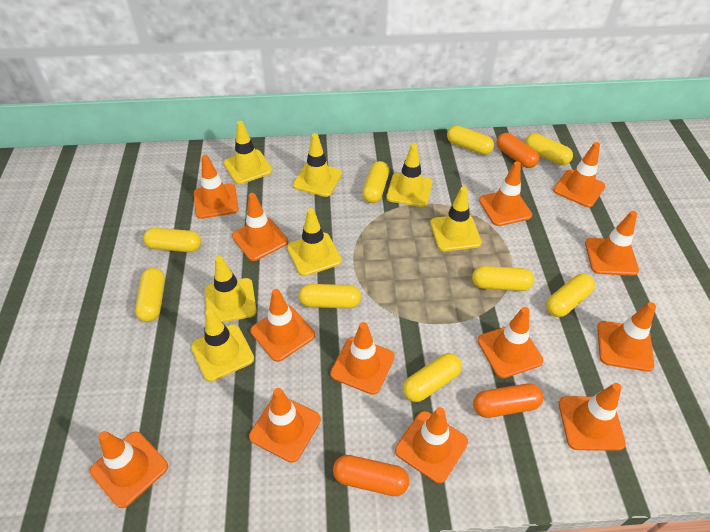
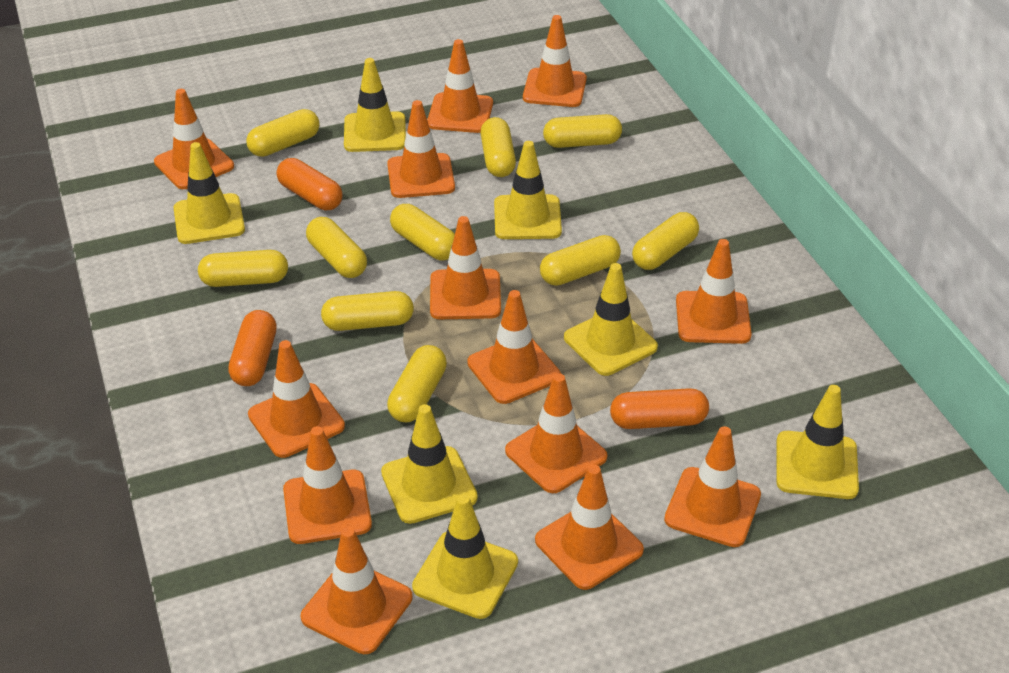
yellow capsule: [135,267,165,322] [143,228,201,252] [299,284,361,308] [362,161,389,203] [403,353,462,402] [447,125,494,155] [472,266,534,291] [525,133,573,165] [546,274,595,317] = 9 -> [198,250,288,287] [246,109,320,157] [306,217,367,278] [321,291,414,331] [387,345,447,422] [390,204,455,260] [480,117,516,177] [540,235,621,286] [543,114,622,148] [632,212,699,270] = 10

